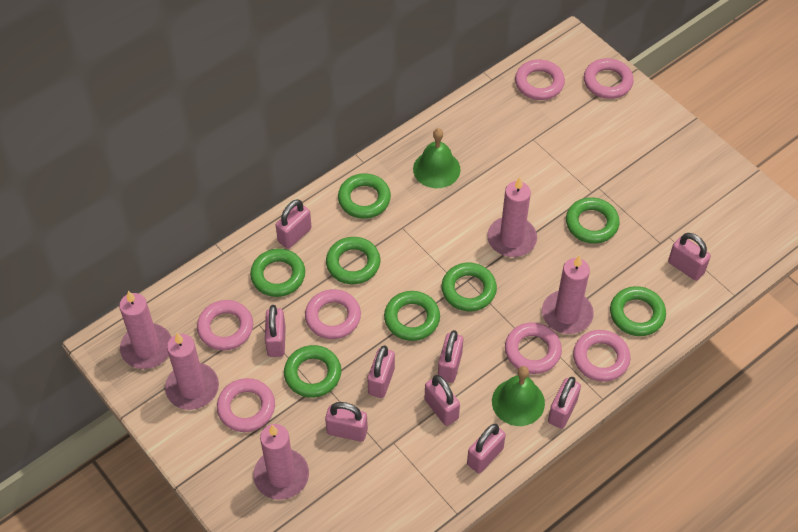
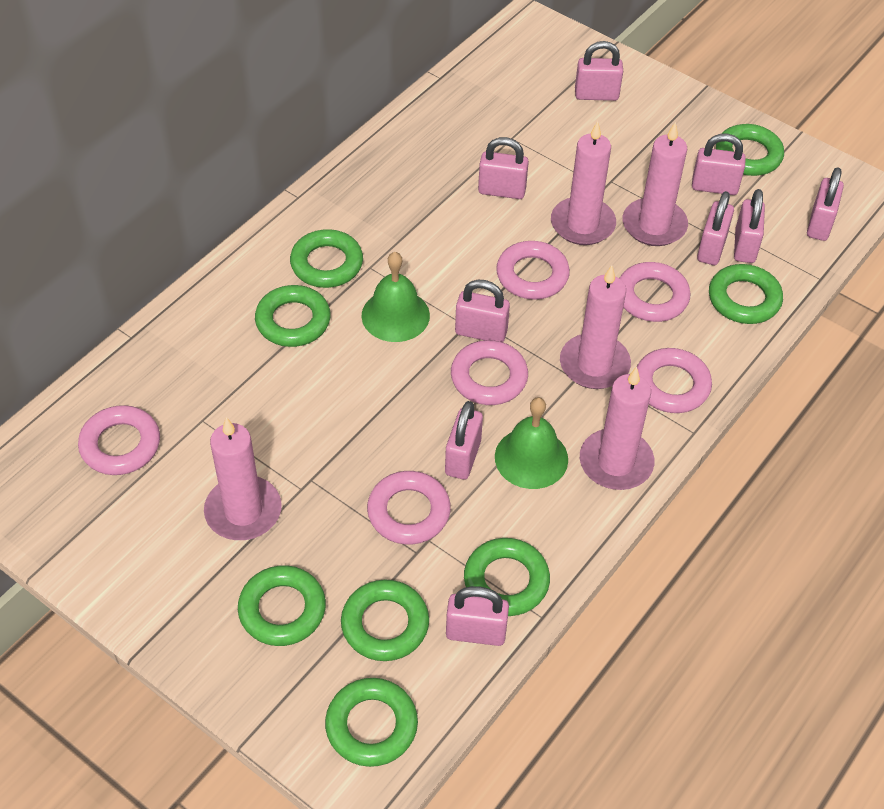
pink ring: [197,300,253,350] [217,378,275,432] [305,289,361,339] [505,322,562,374] [515,59,565,100] [573,330,630,382] [584,58,634,99] = 7 -> [78,405,160,475] [367,471,451,544] [451,340,528,405] [496,241,570,300] [619,262,690,322] [637,348,712,413] = 6

